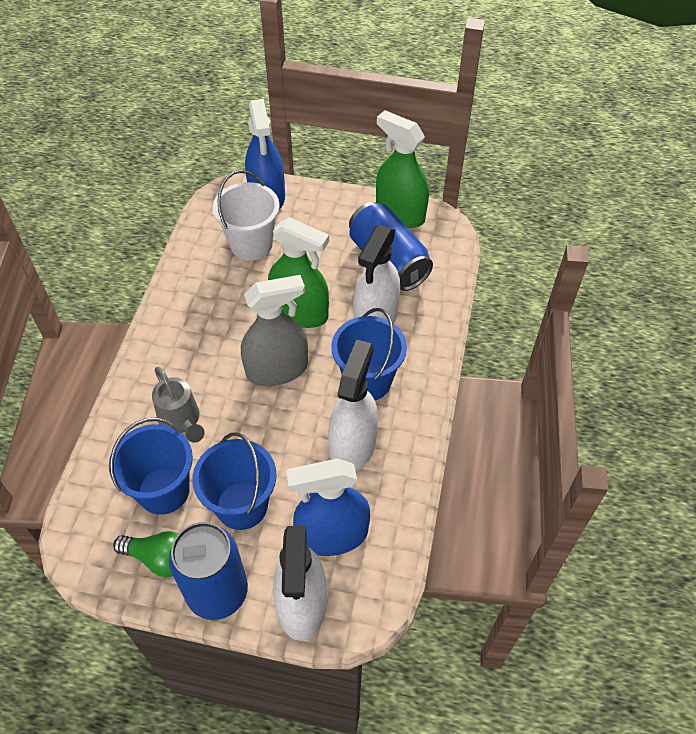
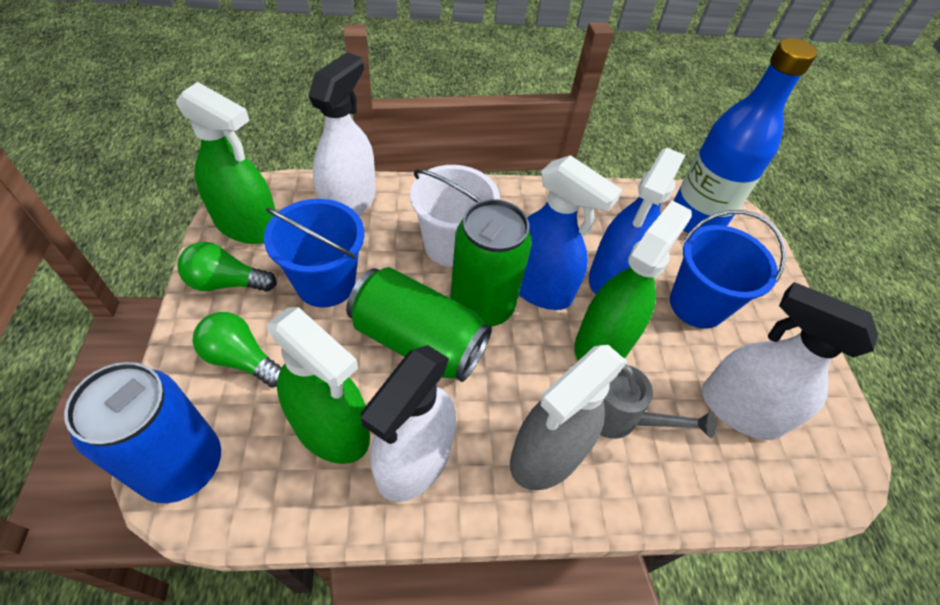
blue bottle: none = 0 -> [673,38,817,233] = 1
blue bucket: [109,418,193,515] [192,432,277,530] [331,308,407,400] = 3 -> [264,199,364,307] [670,210,786,329] = 2
blue can: [169,522,248,620] [349,202,433,291] = 2 -> [64,362,221,503] = 1
green can: none = 0 -> [346,267,492,382] [450,199,532,327] = 2
green light bulb: [113,531,178,577] = 1 -> [177,242,277,292] [193,312,282,388] = 2
green spray bottle: [268,217,329,328] [376,110,429,228] = 2 -> [176,82,276,244] [267,307,370,464] [575,200,692,361] = 3

